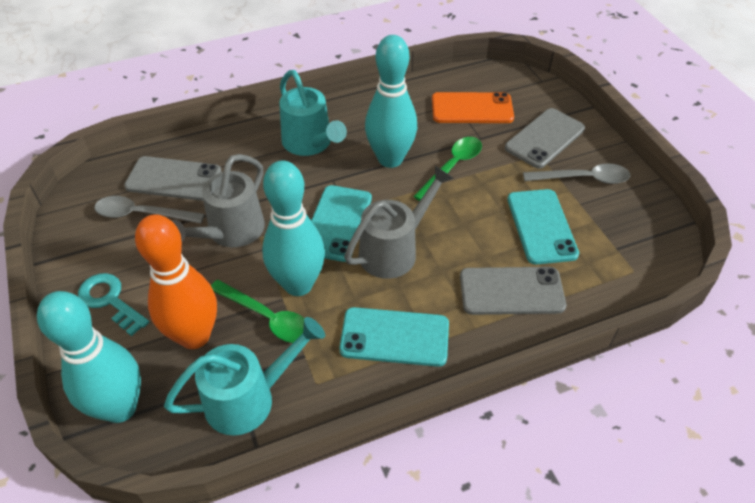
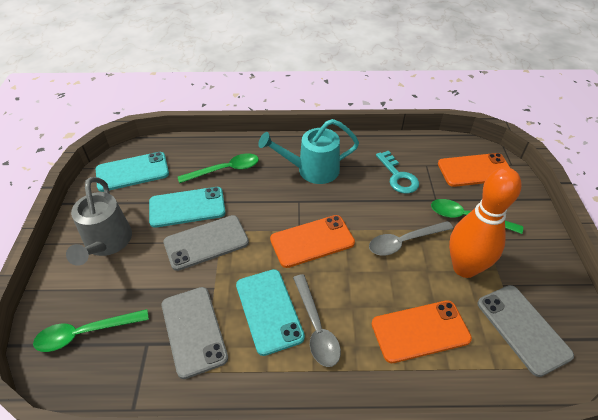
green spoon: [211,280,304,343] [413,137,482,201] = 2 -> [33,309,149,352] [178,153,259,183] [431,199,523,234] = 3
grey watering can: [171,154,265,247] [344,166,454,279] = 2 -> [66,177,132,266] = 1
orange phone: [432,92,514,123] = 1 -> [270,215,355,268] [371,300,472,363] [438,153,510,187] = 3
turquoise bowling pin: [37,291,141,423] [262,161,325,296] [365,35,417,168] = 3 -> none = 0
turquoise watering can: [164,317,325,436] [279,70,347,156] = 2 -> [258,119,359,184] = 1

